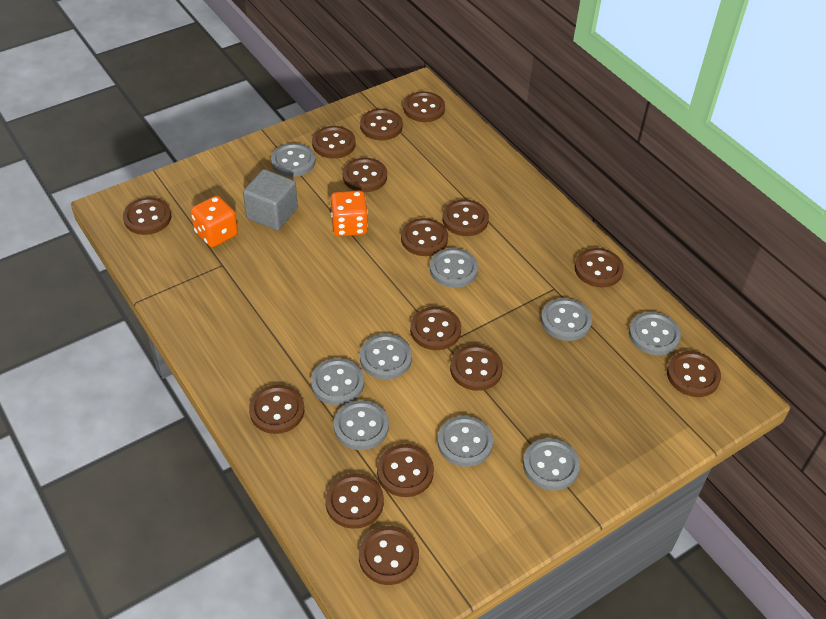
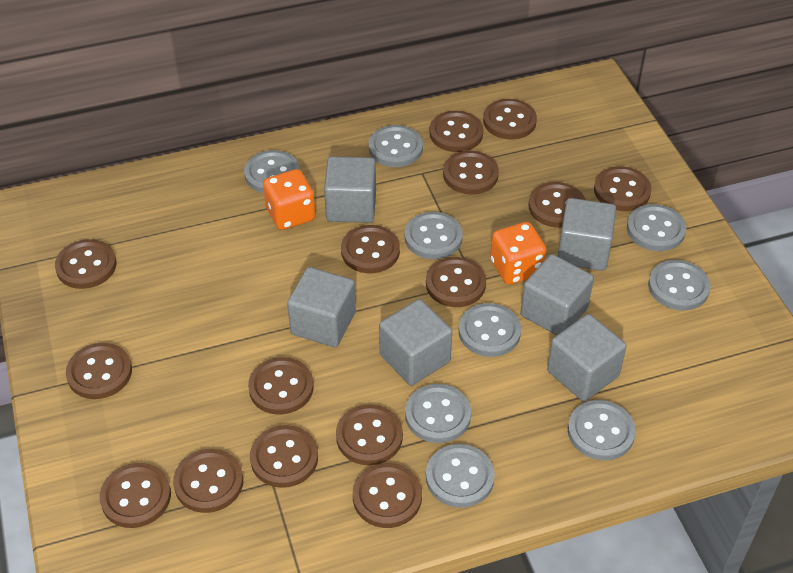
grey cube: [243,169,298,231] = 1 -> [287,267,356,347] [324,156,376,223] [379,299,452,386] [520,254,594,335] [547,314,627,402] [558,198,616,271] = 6

